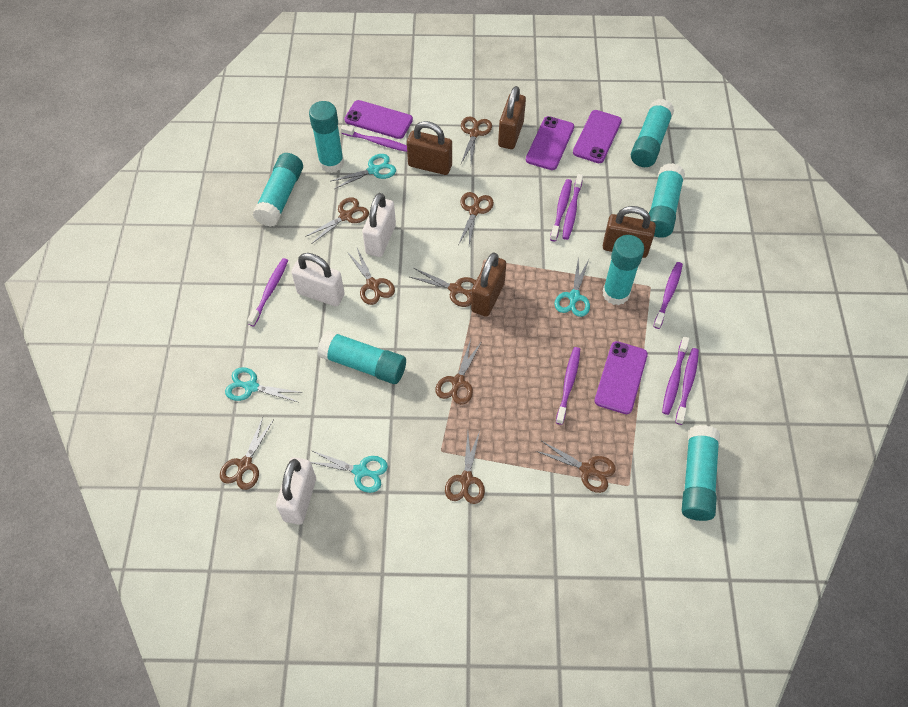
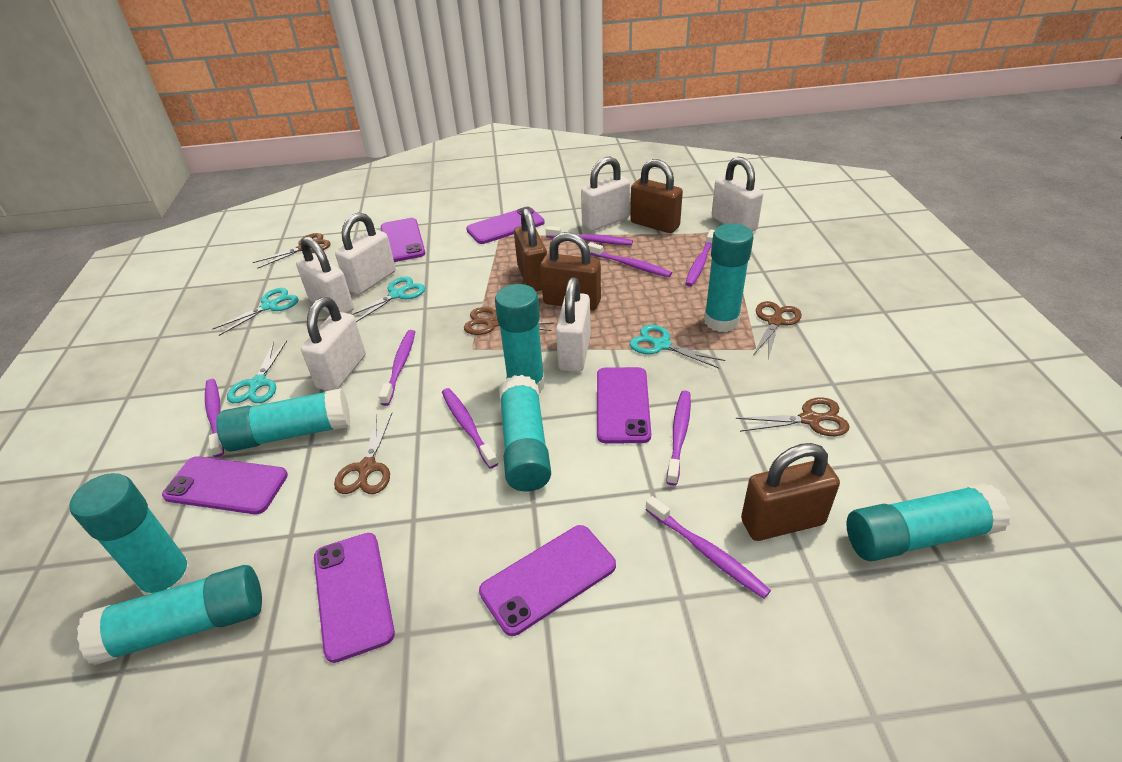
brown scissors: [220,417,273,490] [305,197,369,243] [347,248,395,305] [410,268,476,307] [435,339,482,405] [445,431,485,504] [458,192,494,245] [461,116,492,164] [536,441,616,493] = 9 -> [253,233,331,269] [334,413,392,494] [464,307,554,335] [736,397,849,436] [753,301,802,359] = 5
purple phone: [344,100,413,139] [526,116,574,170] [573,110,622,163] [594,341,648,414] = 4 -> [162,456,288,514] [314,533,395,663] [381,218,425,262] [466,207,545,244] [479,525,616,636] [597,367,651,443] = 6
white padlock: [276,457,316,525] [291,253,345,306] [362,193,396,257] = 3 -> [296,236,354,314] [301,297,366,391] [335,213,396,295] [556,277,591,372] [581,156,630,231] [712,157,763,232] = 6

